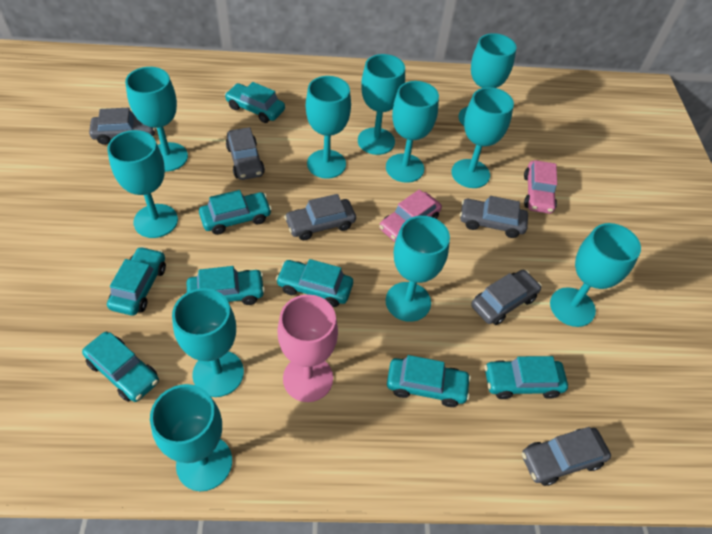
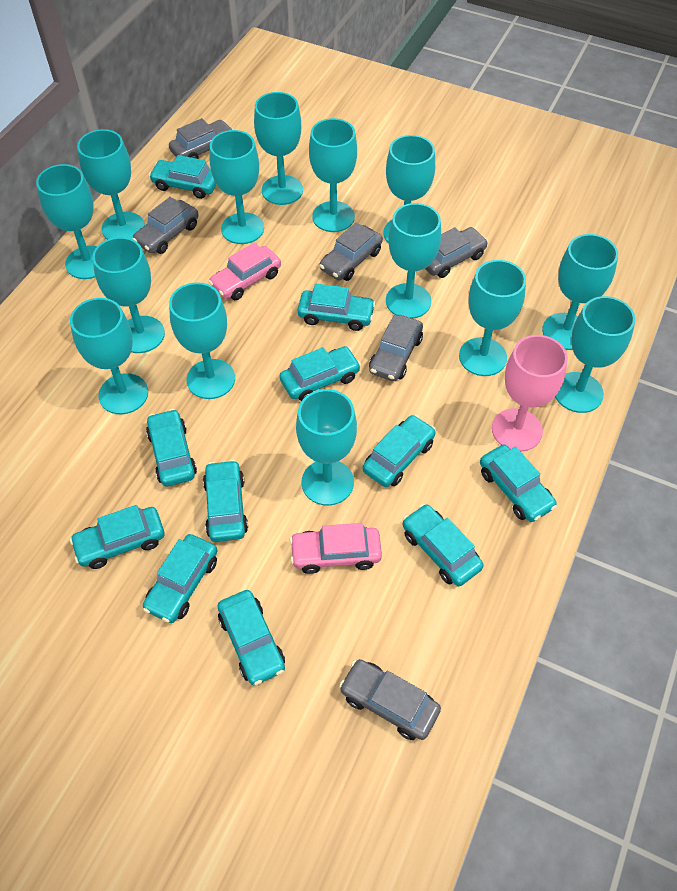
turquoise car: [82,332,159,402] [107,246,166,316] [187,266,265,305] [199,190,272,235] [225,82,285,123] [276,259,353,307] [387,355,471,407] [485,356,568,399] = 8 -> [70,505,165,569] [143,534,217,623] [146,409,197,486] [149,155,216,199] [203,460,248,542] [218,590,285,685] [279,346,361,401] [298,284,376,331] [363,415,436,487] [403,504,484,586] [480,445,557,522] = 11
turquoise goblet: [108,130,178,238] [125,67,188,172] [150,384,232,491] [172,288,244,397] [306,76,351,179] [358,54,405,155] [386,81,439,183] [386,216,450,322] [451,87,514,188] [458,33,516,126] [550,223,641,327] = 11 -> [36,164,97,279] [70,298,148,414] [77,129,145,240] [92,237,165,353] [169,282,235,399] [210,130,264,244] [254,92,303,205] [296,389,357,506] [309,118,357,232] [383,135,435,243] [386,203,441,319] [459,260,526,376] [542,234,618,350] [555,296,635,413] = 14

